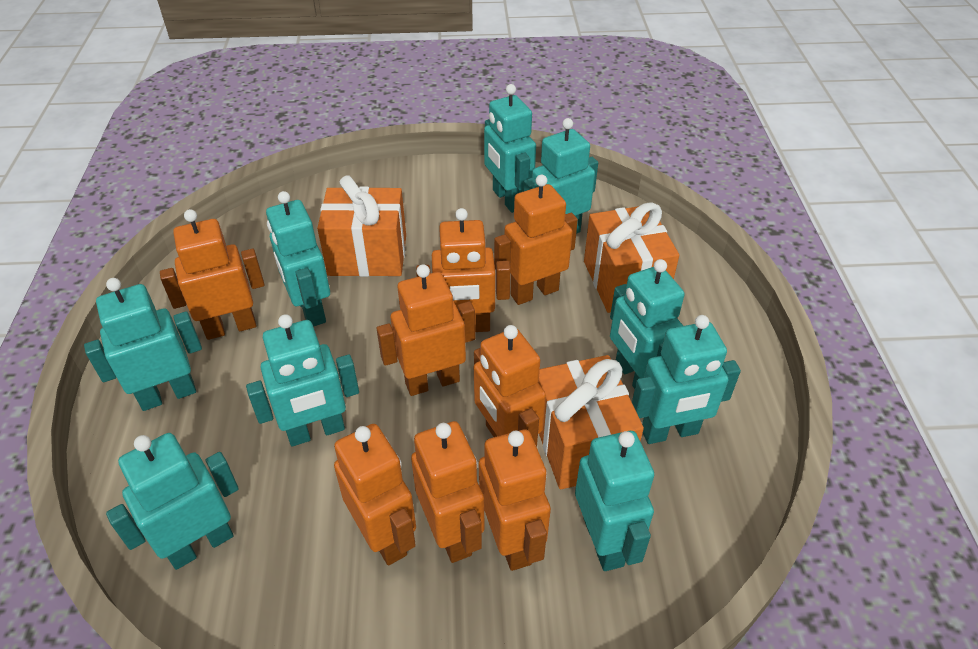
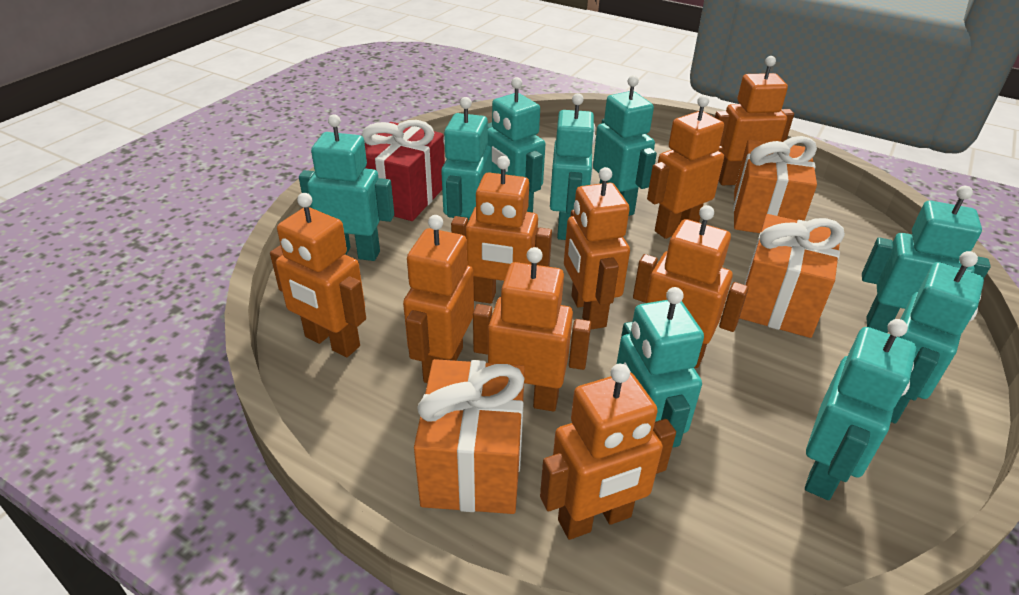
orange robot: [160,209,265,340] [334,424,416,566] [377,264,475,396] [411,421,484,563] [416,208,511,332] [474,325,546,447] [479,429,551,571] [494,175,578,305] = 8 -> [270,193,366,357] [403,215,474,383] [451,156,552,304] [473,247,591,412] [540,364,676,540] [564,167,630,329] [633,205,749,368] [647,95,724,239] [715,56,794,185] = 9
red gift: none = 0 -> [362,120,445,221] = 1

